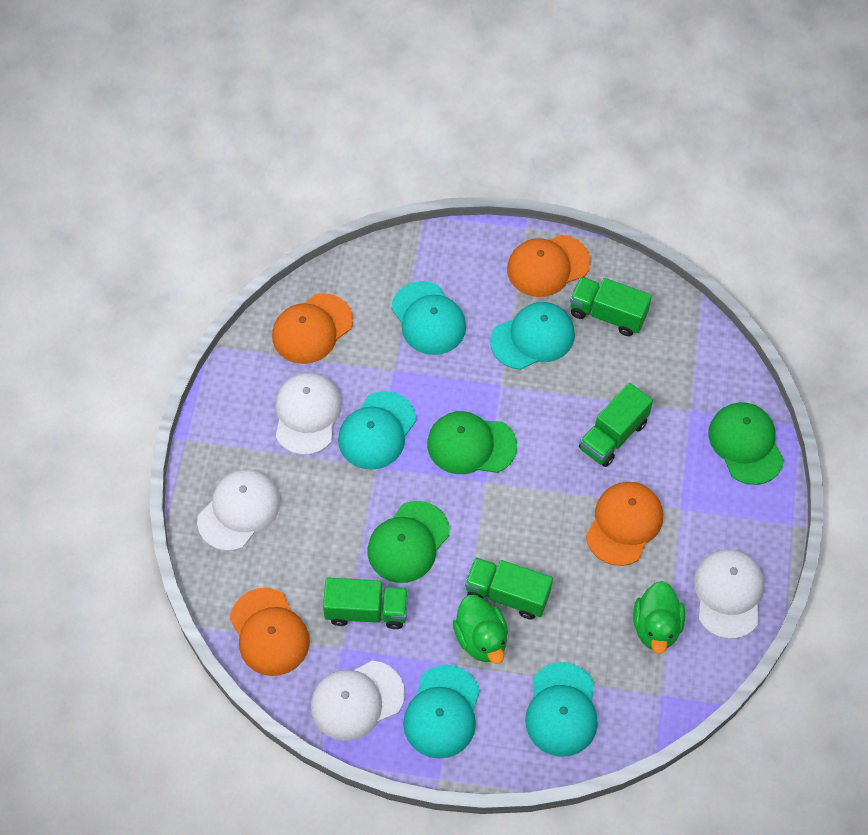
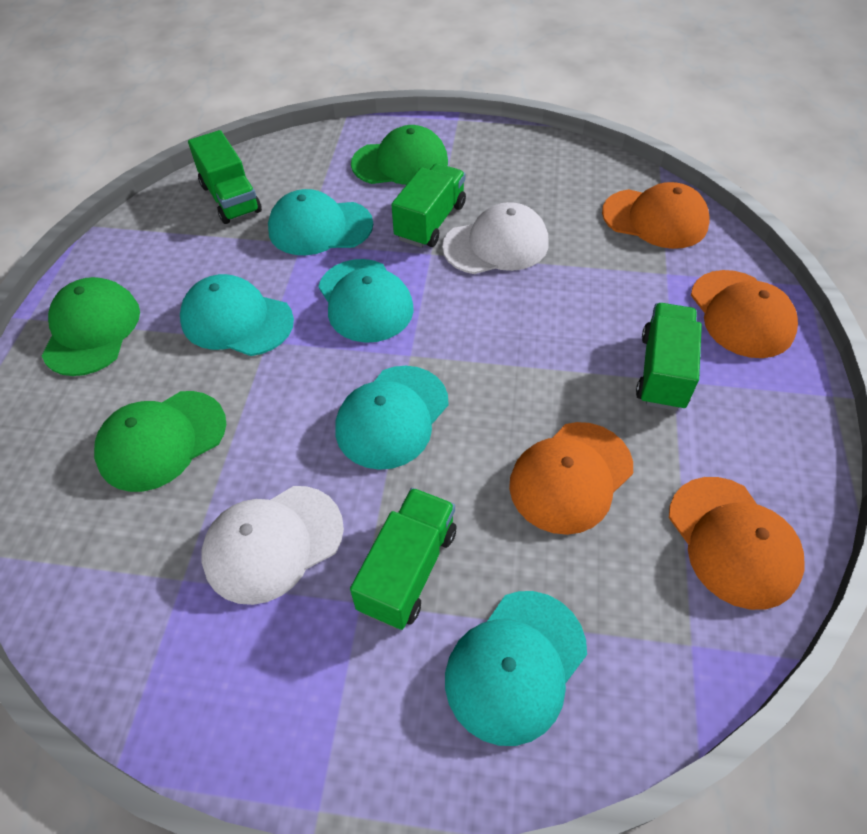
green duck: [453,595,508,664] [633,581,685,654] = 2 -> none = 0
white cap: [197,469,280,551] [276,373,342,455] [311,661,405,741] [694,549,764,639] = 4 -> [201,486,344,605] [442,202,548,274] = 2

